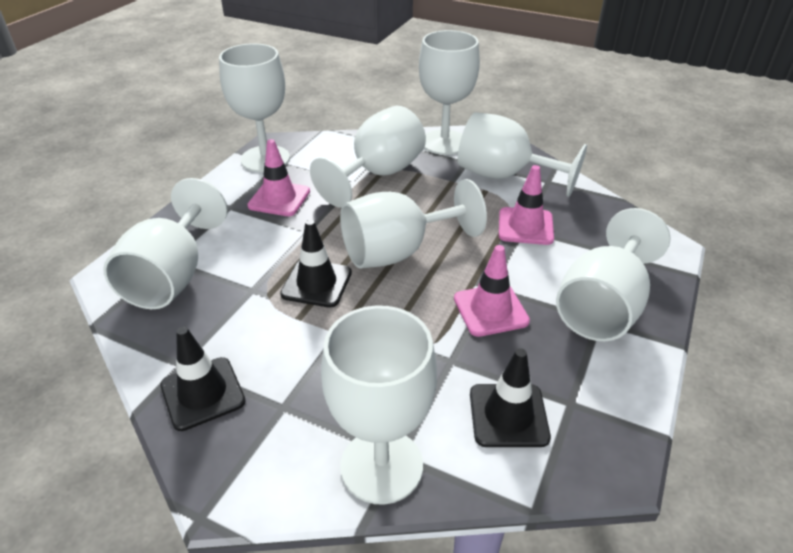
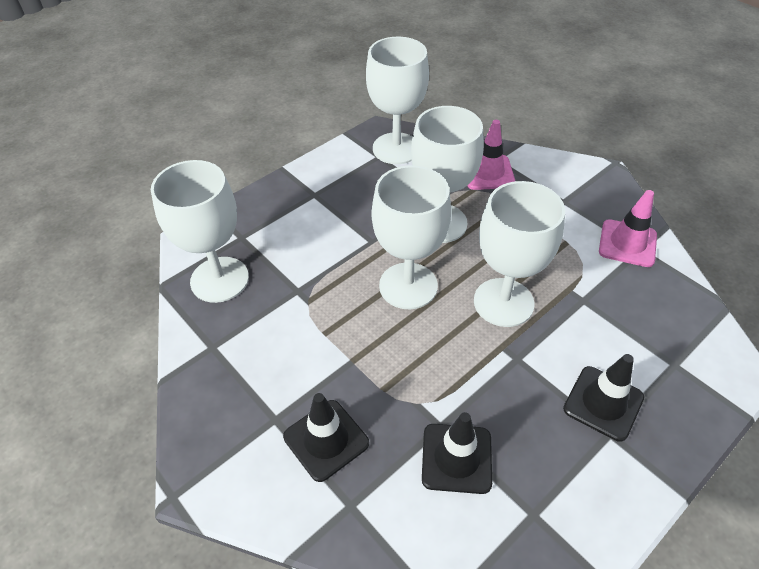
pink traffic cone: [247,139,310,216] [454,245,530,337] [499,165,554,245] = 3 -> [467,120,515,190] [599,190,657,267] = 2
white goblet: [103,178,228,309] [219,43,290,172] [310,106,426,207] [321,305,437,505] [340,179,487,269] [419,30,480,155] [458,112,587,197] [556,208,671,341] = 8 -> [151,160,249,303] [366,37,429,164] [372,165,451,309] [411,106,484,243] [474,181,565,327] = 5

